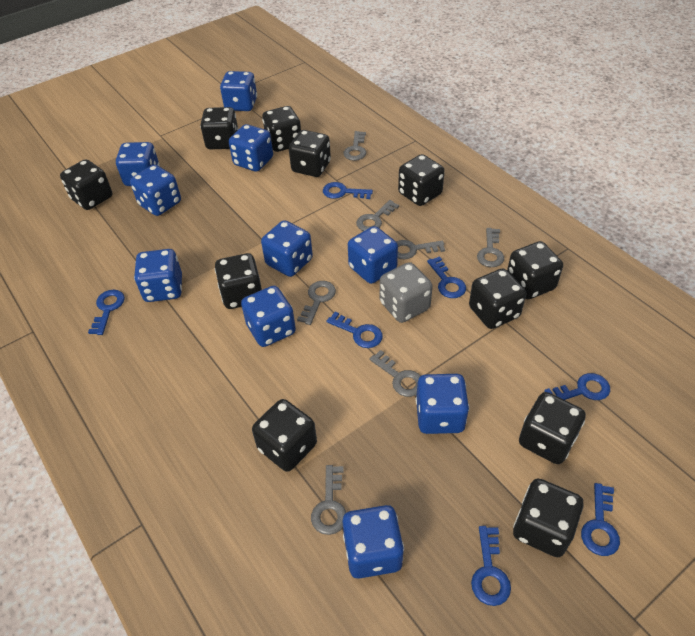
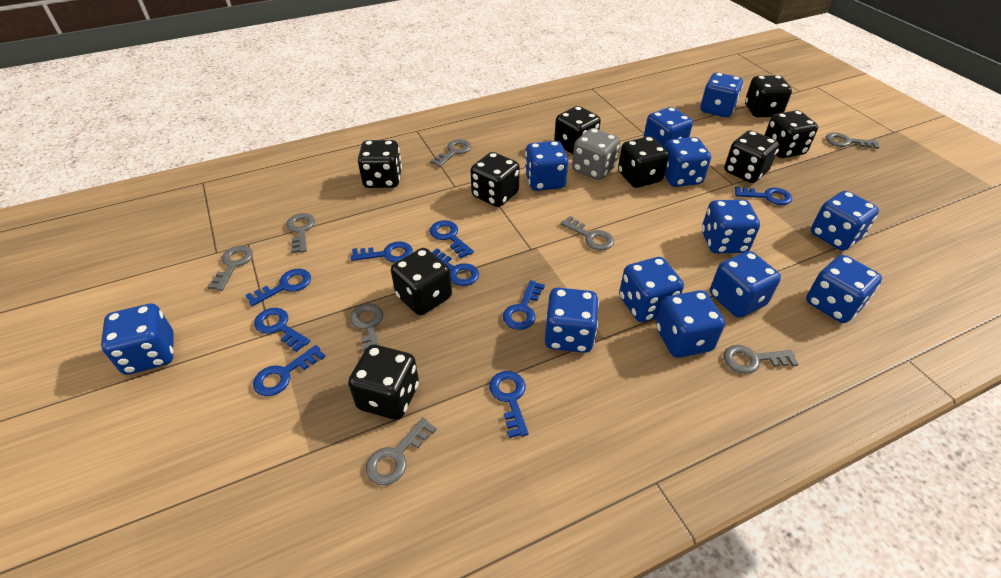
black dice: [60,159,112,210] [200,107,239,149] [215,253,262,309] [252,399,317,472] [262,106,301,152] [289,130,331,177] [398,154,445,206] [469,268,526,329] [507,241,563,299] [513,478,584,557] [519,392,586,464] = 11 -> [348,345,419,420] [358,140,402,188] [391,248,452,315] [471,152,520,207] [554,106,601,154] [618,136,669,188] [724,130,779,183] [745,75,792,117] [764,110,818,158] = 9
blue dice: [116,142,160,186] [130,165,181,216] [134,249,182,302] [220,71,257,111] [229,124,273,172] [241,286,296,347] [261,220,313,277] [342,505,404,579] [348,226,398,284] [416,374,469,434] = 10 -> [101,304,174,375] [525,141,568,191] [545,288,599,353] [619,257,684,322] [643,107,693,147] [656,290,725,358] [664,137,711,187] [700,73,743,117] [702,199,760,254] [710,251,781,318] [806,255,882,323] [811,191,879,251] = 12
blue key: [88,290,125,335] [323,182,373,199] [327,312,383,348] [427,256,466,298] [471,526,511,606] [544,373,610,400] [581,483,620,556] = 7 -> [246,269,311,306] [253,345,325,396] [254,308,310,352] [351,241,413,263] [430,220,474,259] [432,248,479,286] [489,371,528,438] [503,280,545,330] [735,186,792,205] = 9
grey key: [297,281,336,325] [311,465,346,535] [343,131,366,161] [356,200,399,231] [369,350,420,397] [396,240,445,260] [477,228,504,267] = 7 -> [207,245,253,291] [286,213,315,253] [350,303,383,353] [366,417,437,485] [430,139,472,167] [561,216,614,250] [723,345,798,374] [826,133,879,149] = 8

